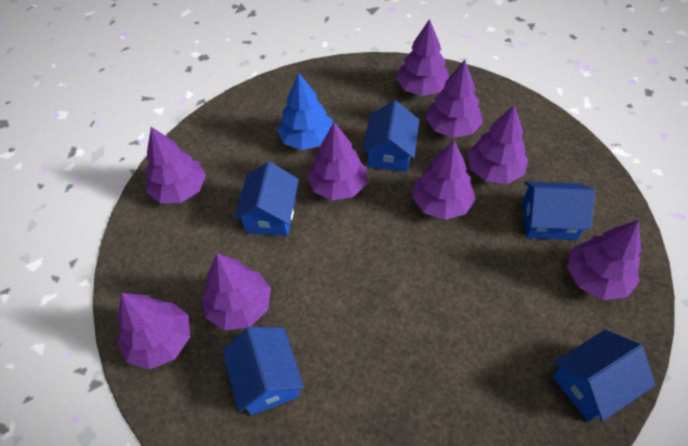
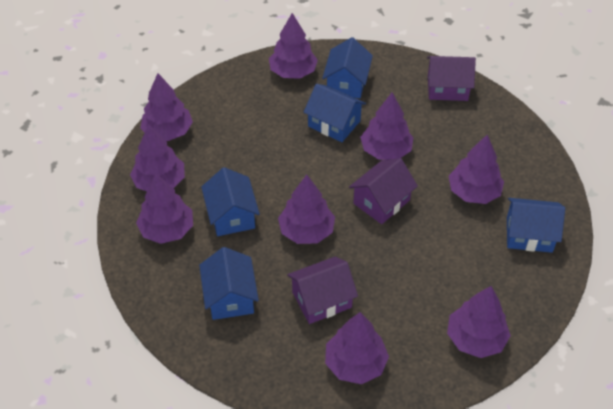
blue tree: [277,72,333,150] = 1 -> none = 0
purple house: none = 0 -> [287,257,358,324] [349,158,418,224] [427,56,476,101] = 3

